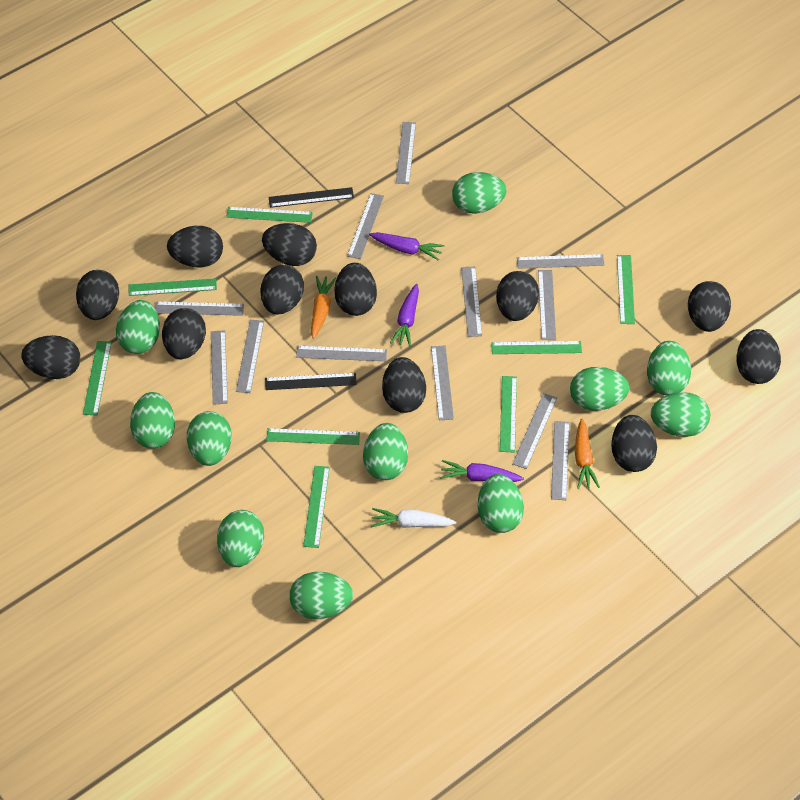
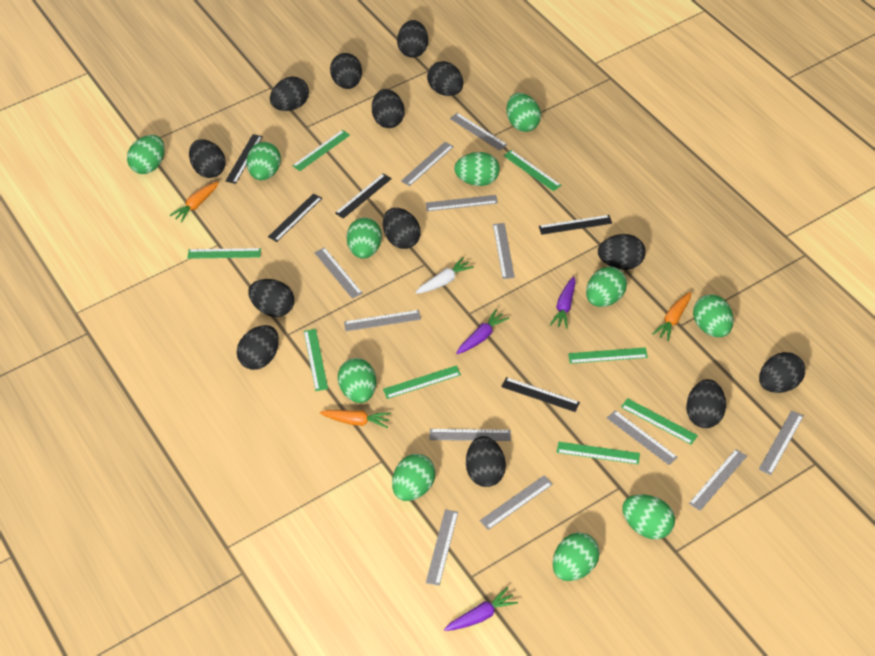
black egg: [21,335,80,379] [76,270,119,320] [162,308,206,359] [167,226,223,267] [260,265,304,314] [262,223,317,266] [335,263,377,316] [382,357,426,413] [496,271,539,321] [611,415,657,472] [688,281,731,332] [736,329,781,384] = 12 -> [189,139,226,178] [237,325,279,370] [248,279,294,317] [270,76,309,111] [330,53,362,89] [372,89,405,128] [383,208,420,249] [397,20,428,58] [427,61,463,96] [466,436,506,487] [598,234,646,270] [686,379,726,428] [759,352,805,393] = 13
black ruler: [265,373,357,390] [268,187,354,208] = 2 -> [226,134,263,184] [268,193,322,242] [335,173,392,219] [501,377,580,412] [539,215,612,235] = 5
orange carrot: [311,276,336,339] [575,418,600,489] = 2 -> [170,181,219,223] [320,410,391,428] [652,292,692,341] = 3

